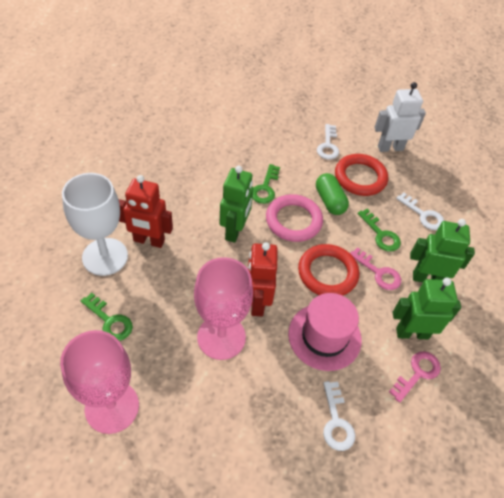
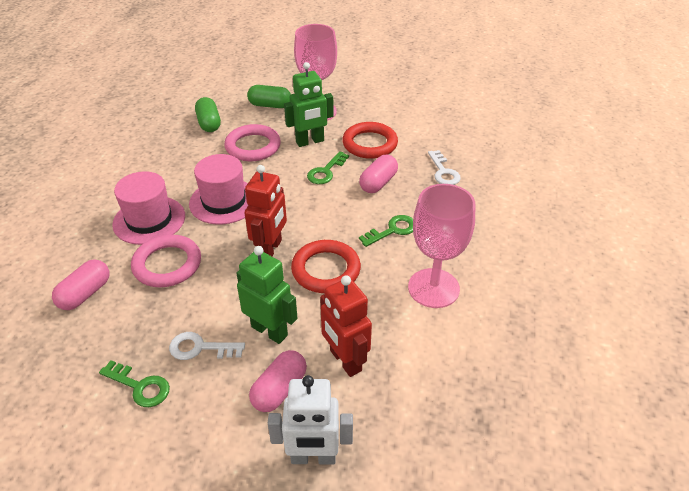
green capsule: [316,173,349,215] = 1 -> [195,97,221,132] [247,85,291,108] = 2
green robot: [220,166,253,243] [393,278,461,339] [410,219,475,282] = 3 -> [237,246,297,344] [284,62,334,147] = 2
pink capsule: none = 0 -> [52,260,109,310] [249,350,307,412] [359,154,398,193] = 3
pink hat: [288,293,362,371] = 1 -> [112,171,185,245] [189,154,248,225] = 2
pink key: [350,247,401,290] [389,351,441,403] = 2 -> none = 0
pink ring: [266,194,323,242] = 1 -> [131,234,201,287] [224,124,281,161] = 2
white goblet: [62,173,128,276] = 1 -> none = 0
white key: [317,124,339,160] [323,381,355,451] [396,192,444,230] = 3 -> [169,332,245,360] [428,150,461,185] = 2

